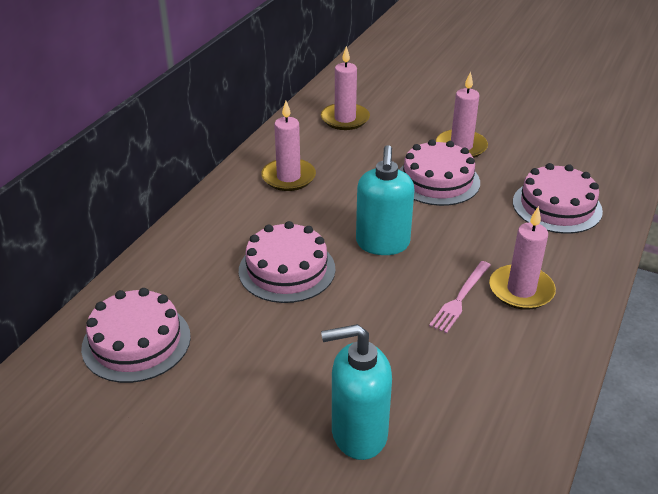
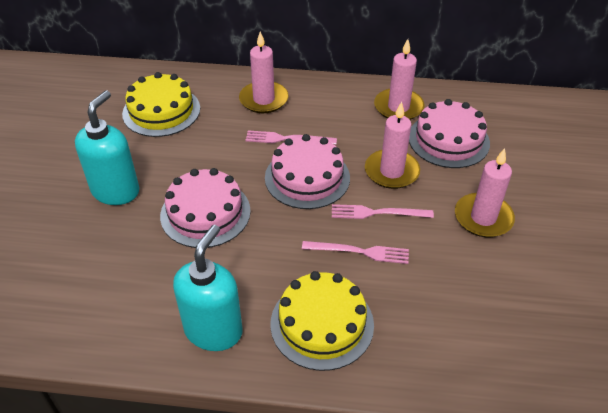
pink cake: [81,288,191,383] [239,221,335,303] [399,139,480,206] [513,163,603,234] = 4 -> [160,168,251,248] [265,134,350,209] [409,99,490,168] = 3
pink fork: [429,261,491,333] = 1 -> [245,130,337,145] [302,241,409,264] [332,204,434,219] = 3
yellow cake: none = 0 -> [122,72,200,137] [270,271,374,371] = 2

